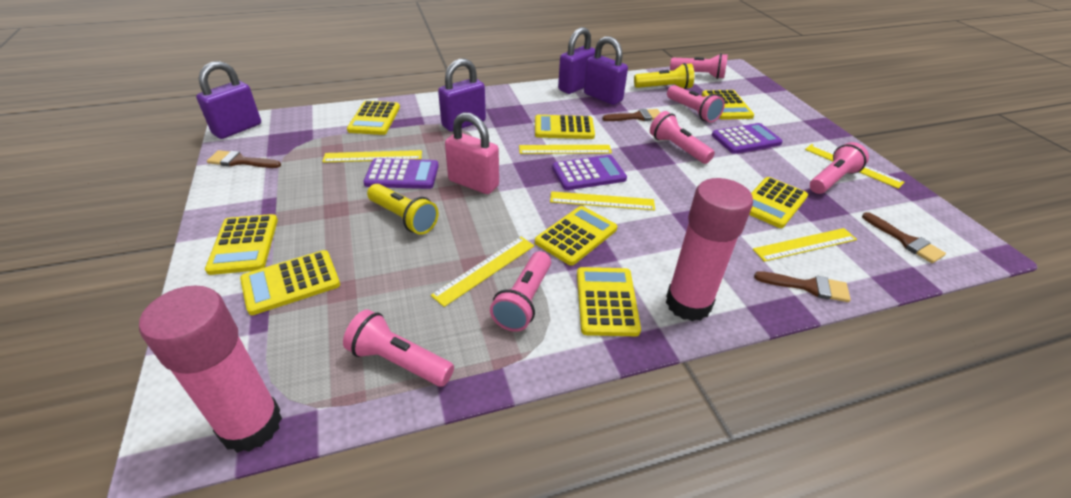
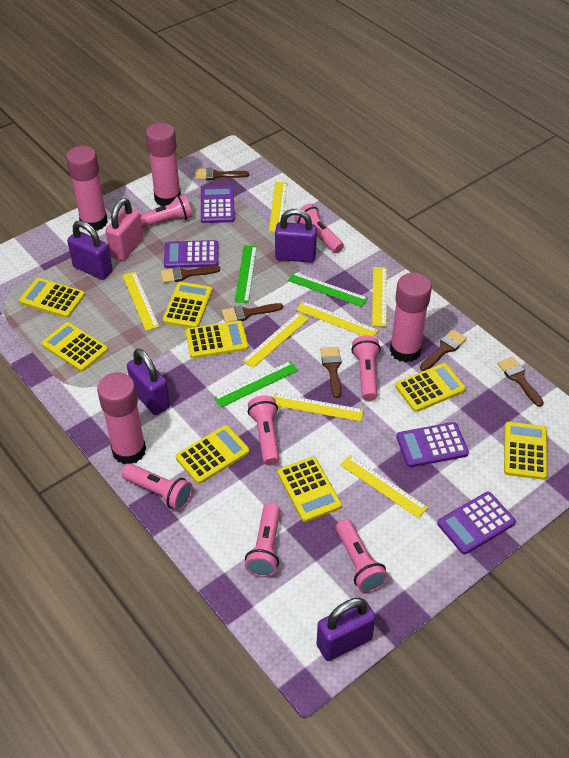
brown brush: [207,150,281,168] [602,109,660,121] [754,271,851,302] [862,212,946,263] = 4 -> [161,266,220,283] [195,168,249,180] [222,303,283,323] [320,347,341,398] [420,330,467,371] [497,357,544,407] = 6
green ruler: none = 0 -> [214,361,298,408] [235,245,257,303] [288,272,368,307] = 3
pink flashlight: [343,309,454,387] [490,251,551,332] [650,111,715,164] [667,85,725,122] [670,53,728,79] [810,142,869,194] = 6 -> [122,463,193,511] [140,194,192,228] [245,503,280,577] [248,395,280,465] [295,204,344,253] [336,519,388,593] [351,335,381,401] = 7
pink glue stick: [139,285,282,453] [666,178,753,321] = 2 -> [66,146,108,231] [97,373,146,464] [145,123,181,206] [390,273,432,363] = 4
purple calculator: [363,158,439,189] [552,155,627,190] [712,123,783,154] = 3 -> [164,240,219,268] [201,186,235,223] [396,422,469,467] [437,492,516,554] = 4
yellow flashlight: [367,184,439,235] [634,63,694,89] = 2 -> none = 0
yellow ruler: [322,150,422,163] [431,237,534,307] [519,145,612,154] [550,191,655,210] [753,228,857,262] [805,144,904,189] = 6 -> [122,272,159,331] [242,312,309,368] [269,182,288,232] [273,393,364,422] [296,301,378,337] [340,455,428,518] [372,267,387,327] = 7

